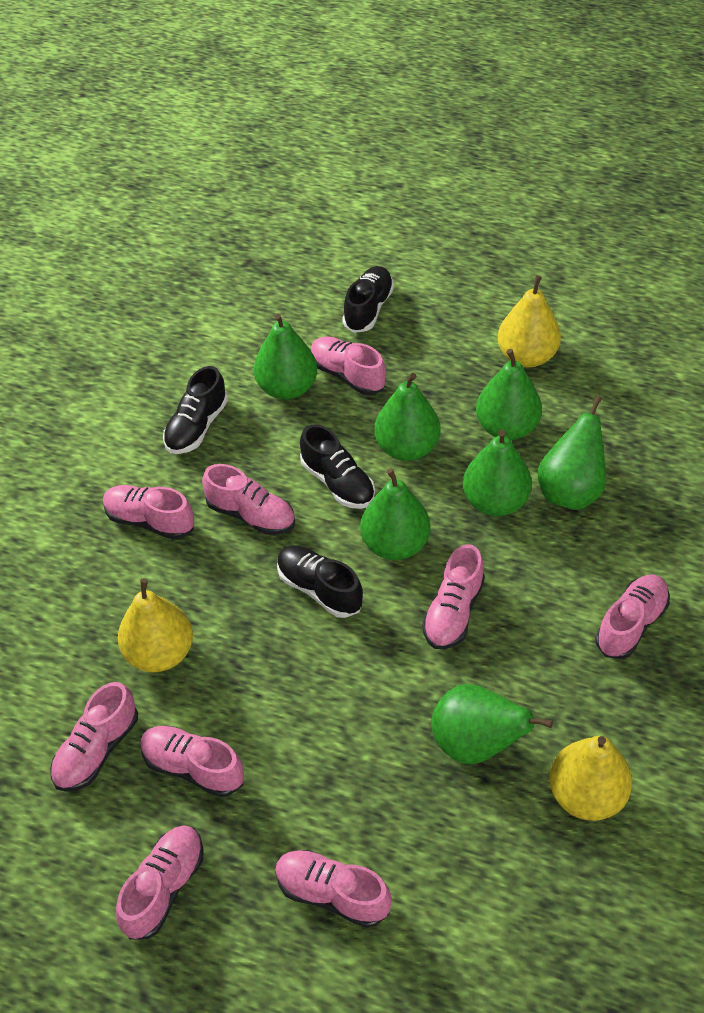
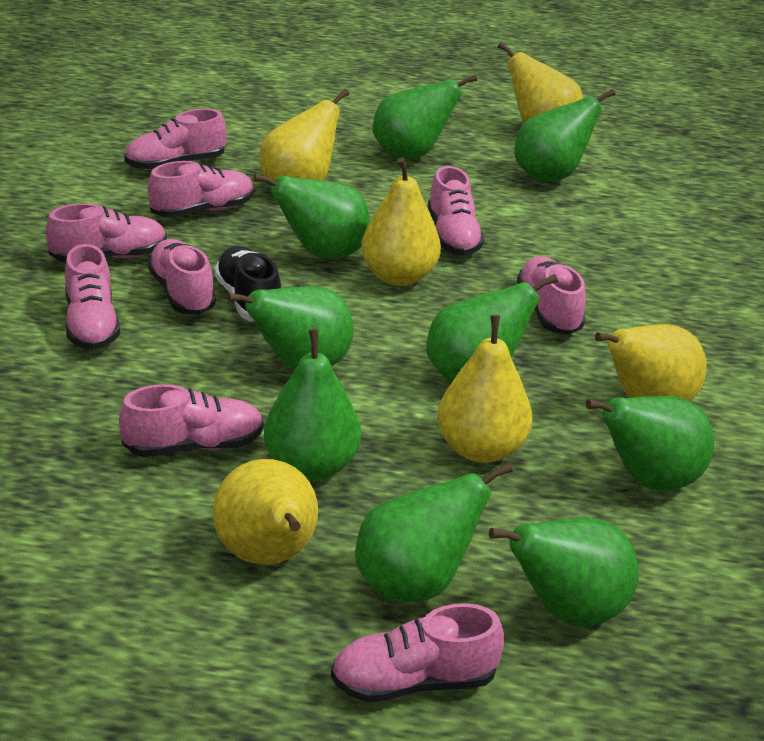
black shoe: [163,366,228,454] [277,545,363,618] [300,424,375,509] [342,266,394,333] = 4 -> [214,246,281,322] = 1
green pear: [254,313,317,400] [360,468,431,560] [374,373,440,461] [431,684,553,764] [463,430,532,516] [476,349,542,440] [538,395,606,510] = 7 -> [227,286,354,370] [254,174,370,259] [264,329,361,480] [355,462,513,602] [372,74,477,159] [426,274,558,383] [489,518,639,626] [515,89,615,182] [586,396,714,491] = 9
yellow pear: [118,578,193,672] [498,275,561,368] [549,736,632,821] = 3 -> [213,459,318,565] [260,89,349,181] [361,157,441,286] [437,315,532,463] [498,42,583,123] [595,324,707,401] = 6

